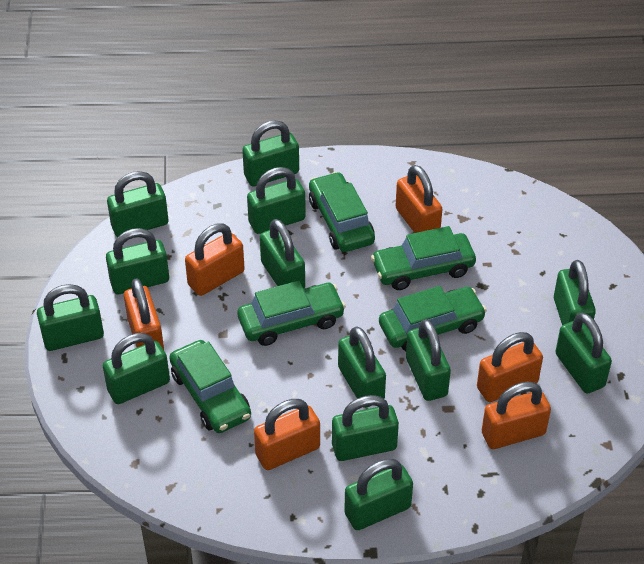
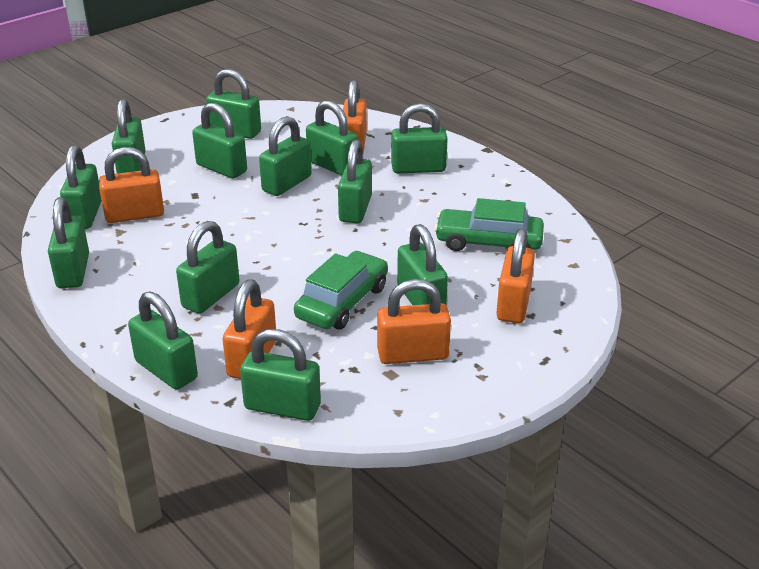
green car: [169,340,251,433] [237,281,346,346] [309,172,375,252] [371,226,476,290] [379,286,487,351] = 5 -> [294,251,388,329] [434,198,544,251] = 2
orange padlock: [124,278,164,350] [185,224,245,296] [254,399,320,470] [395,165,442,233] [477,332,543,402] [482,382,551,449] = 6 -> [99,147,164,223] [222,279,276,379] [343,80,367,152] [377,279,451,364] [496,228,535,323] = 5

